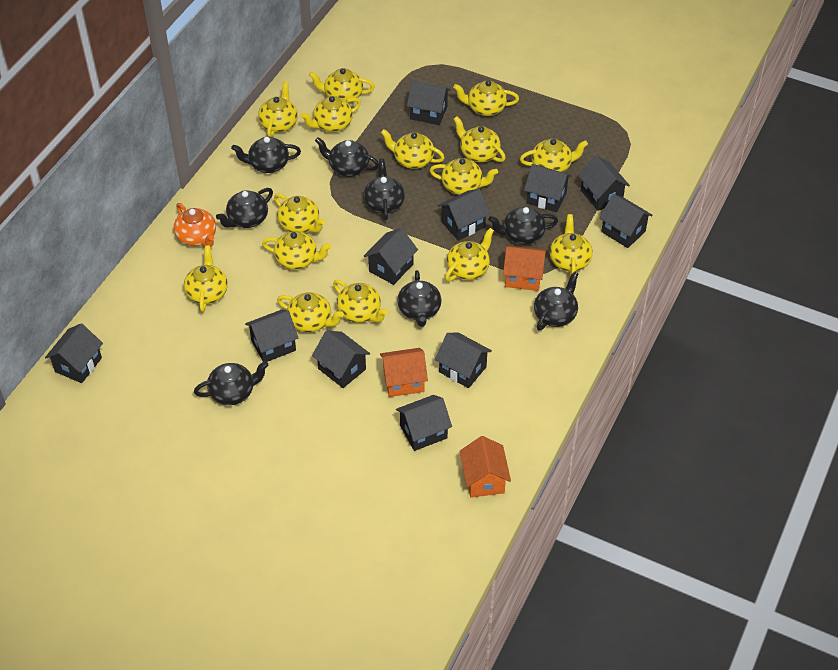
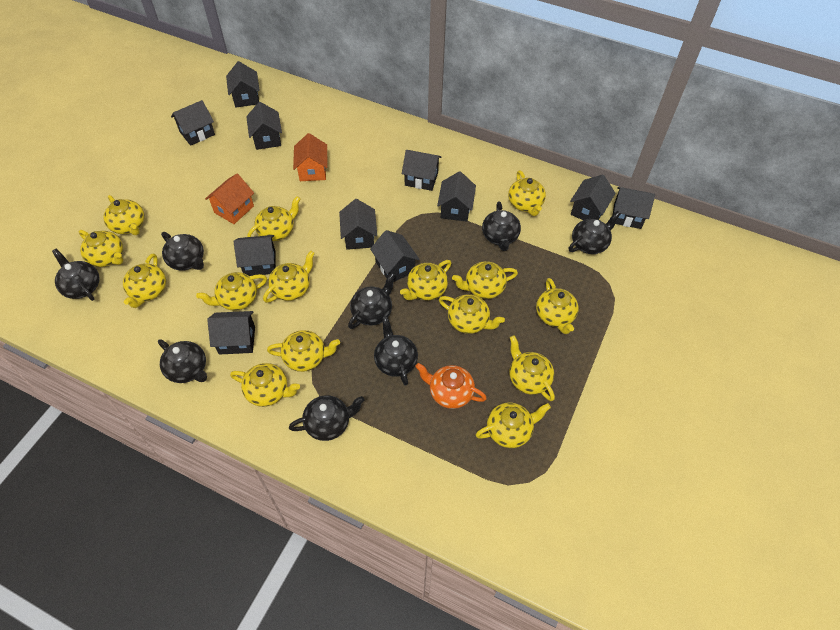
orange house: [380,348,428,397] [460,436,511,498] [503,245,546,291] = 3 -> [205,174,254,224] [293,133,327,181] = 2

